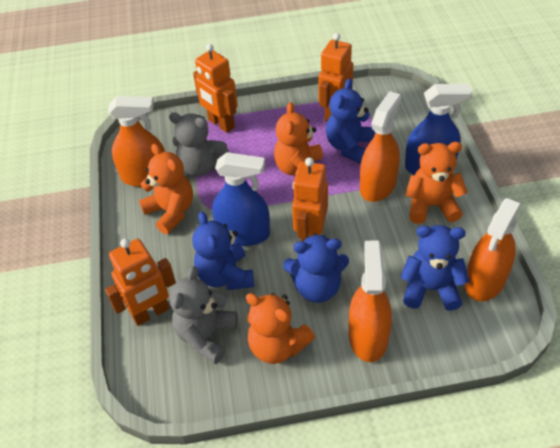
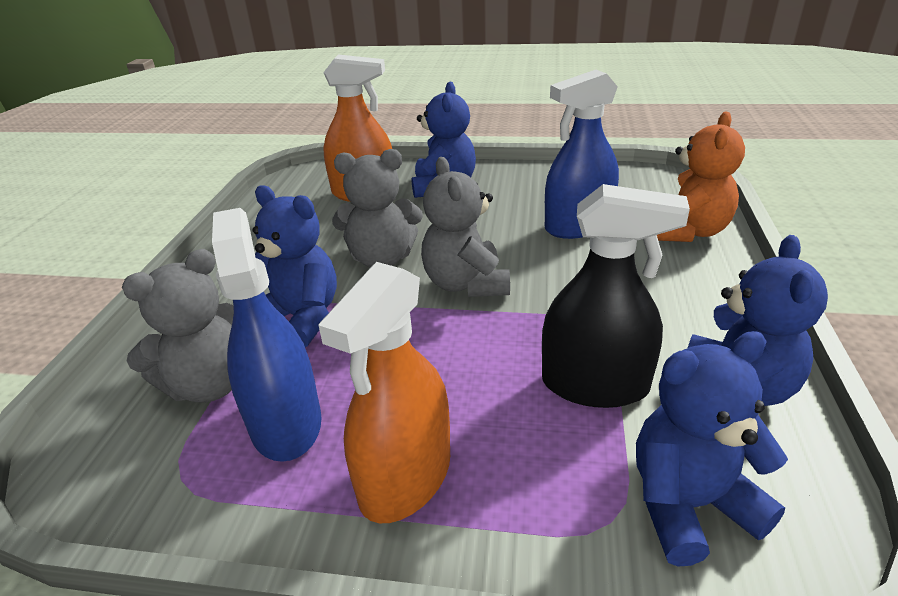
black spray bottle: none = 0 -> [542,184,690,408] = 1
grey teddy bear: [169,112,230,176] [170,266,238,364] = 2 -> [122,249,234,402] [332,149,423,268] [421,157,510,297] = 3
orange robot: [105,238,176,326] [193,44,238,133] [292,157,328,241] [318,33,353,122] = 4 -> none = 0
orange spray bottle: [108,96,165,187] [349,241,392,362] [360,91,401,202] [465,198,522,301] = 4 -> [318,262,450,523] [323,54,392,202] = 2
orange teddy bear: [139,144,193,234] [246,293,315,364] [274,102,323,175] [405,142,468,224] = 4 -> [657,112,745,242] = 1

